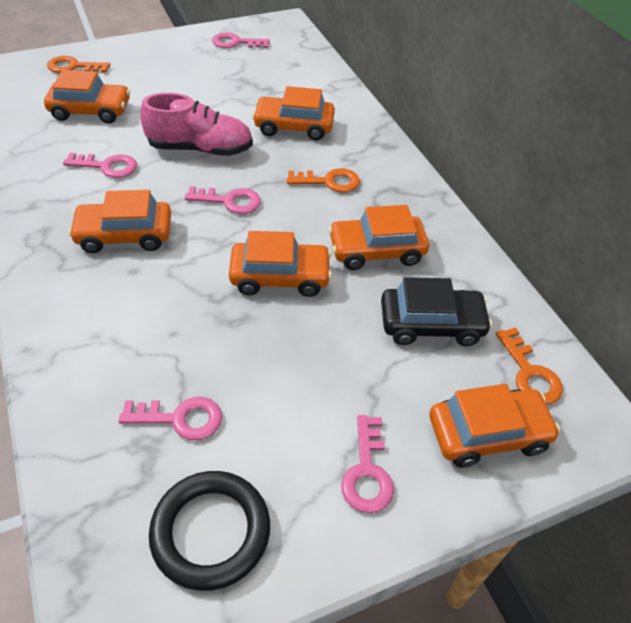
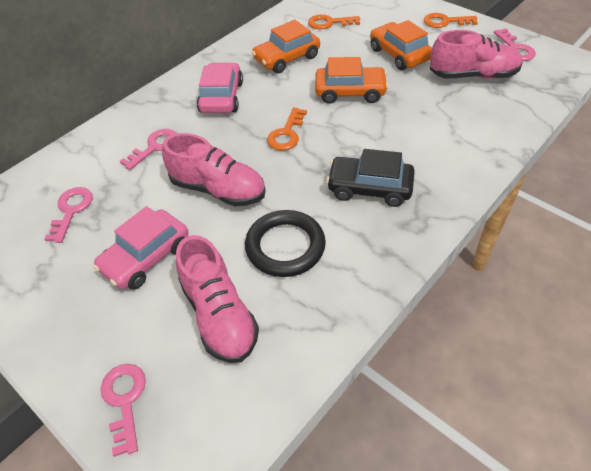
orange car: [44,70,130,124] [68,190,171,253] [229,231,332,297] [252,86,335,141] [328,205,429,270] [429,384,560,468] = 6 -> [252,20,320,74] [315,57,388,104] [370,20,432,70] = 3
pink car: none = 0 -> [93,206,189,290] [197,62,243,113] = 2
pink key: [63,153,137,178] [119,397,222,440] [184,186,261,214] [212,32,270,48] [341,415,394,513] = 5 -> [44,187,93,243] [101,364,146,457] [120,129,177,170] [494,28,536,61] = 4
pink shoe: [140,93,253,156] = 1 -> [162,133,266,207] [176,235,259,363] [430,30,523,79] = 3

